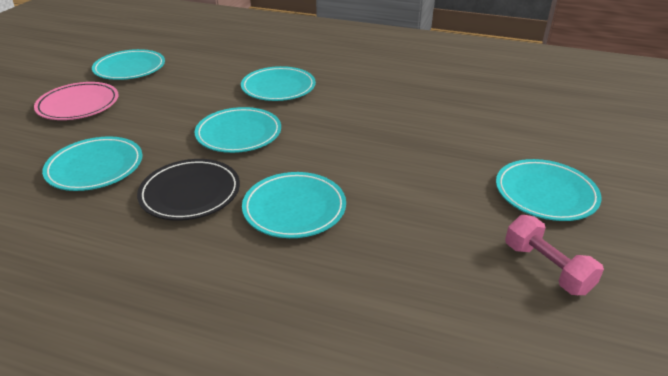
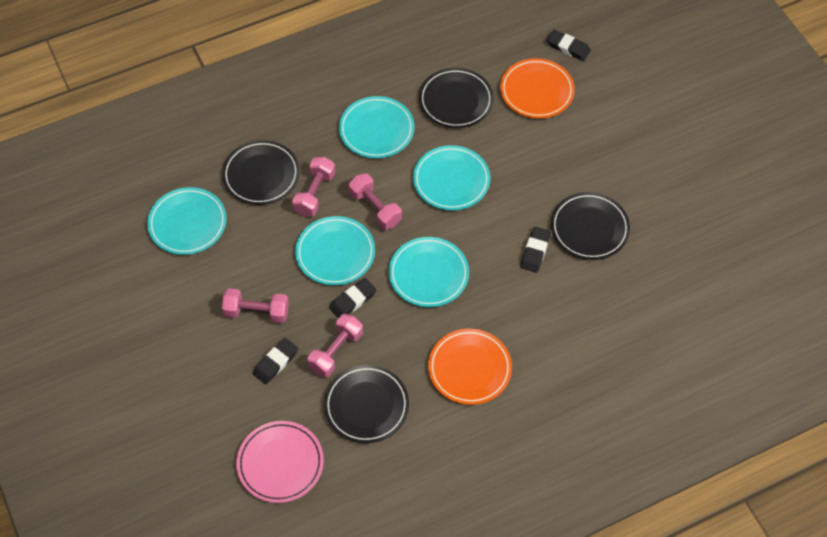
black eraser: none = 0 -> [253,338,298,385] [329,278,376,319] [520,226,551,273] [547,30,591,61] = 4
black plate: [137,159,240,221] = 1 -> [222,140,300,205] [324,365,409,443] [419,68,494,128] [551,192,630,260] = 4
orange plate: none = 0 -> [428,329,512,405] [500,58,575,118] = 2
pink dumbbell: [505,215,604,295] = 1 -> [222,288,289,323] [292,157,335,216] [307,314,363,377] [349,173,402,230] = 4
turquoise plate: [42,136,142,191] [92,49,165,80] [195,107,281,153] [241,66,316,101] [242,172,346,238] [496,159,602,221] = 6 -> [147,187,227,255] [295,216,375,285] [339,96,414,158] [389,237,469,307] [413,145,490,210] = 5

